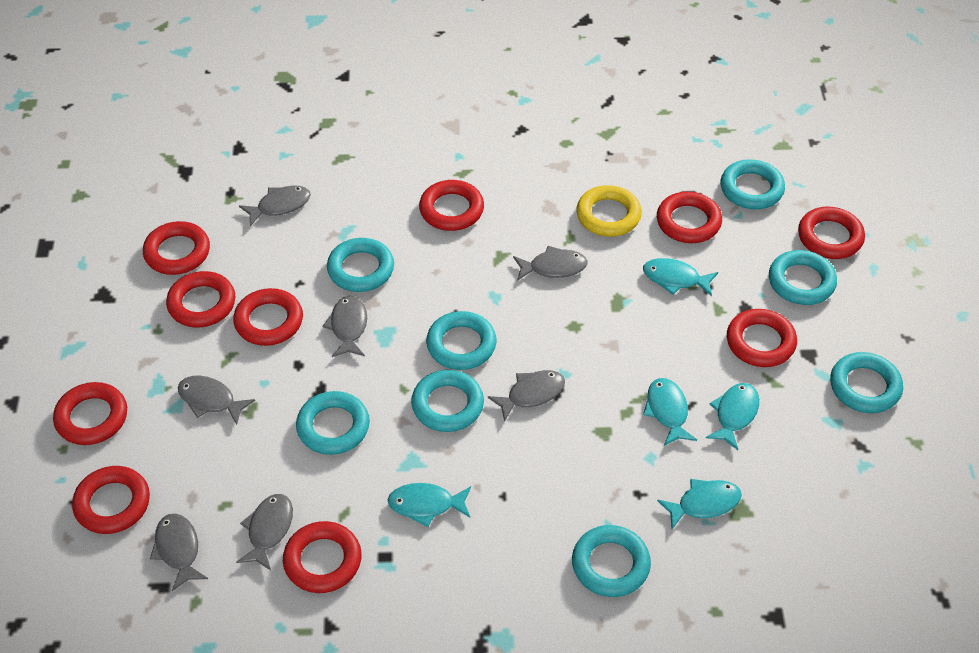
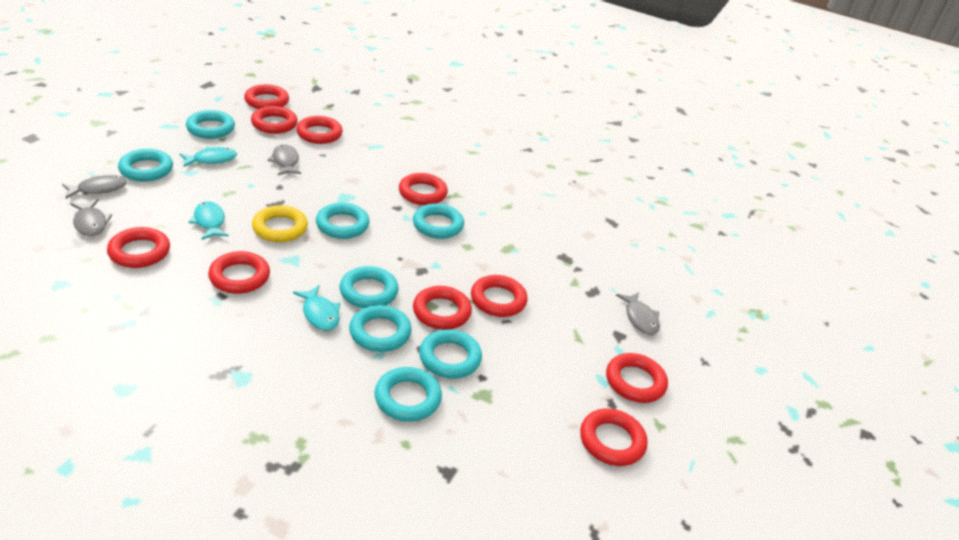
grey fish: [150,513,208,591] [178,375,255,425] [236,494,293,570] [239,185,311,226] [323,296,367,357] [488,370,565,422] [513,246,588,281] = 7 -> [62,175,127,199] [70,199,112,236] [267,145,301,175] [616,292,660,335] = 4
turquoise fish: [388,483,471,527] [643,258,718,296] [643,378,697,446] [657,479,742,529] [706,383,759,450] = 5 -> [180,147,237,167] [189,201,229,240] [293,285,340,331] = 3

